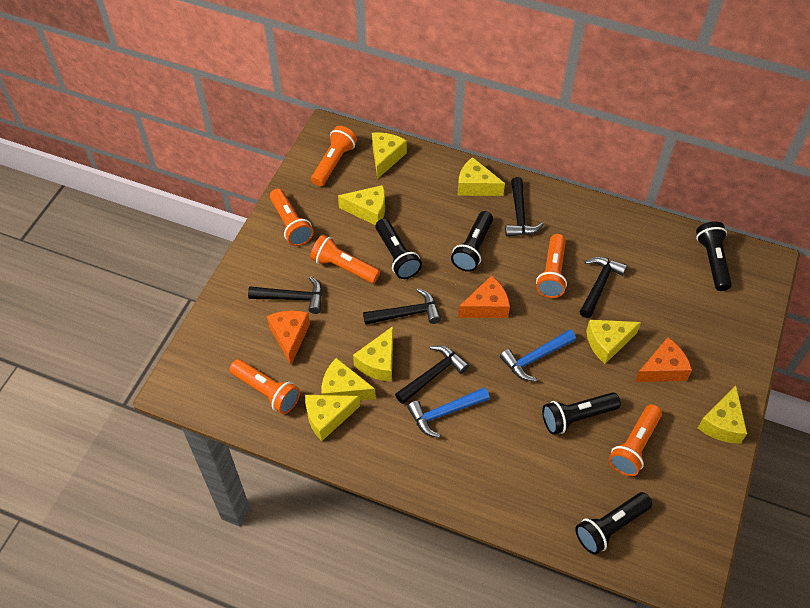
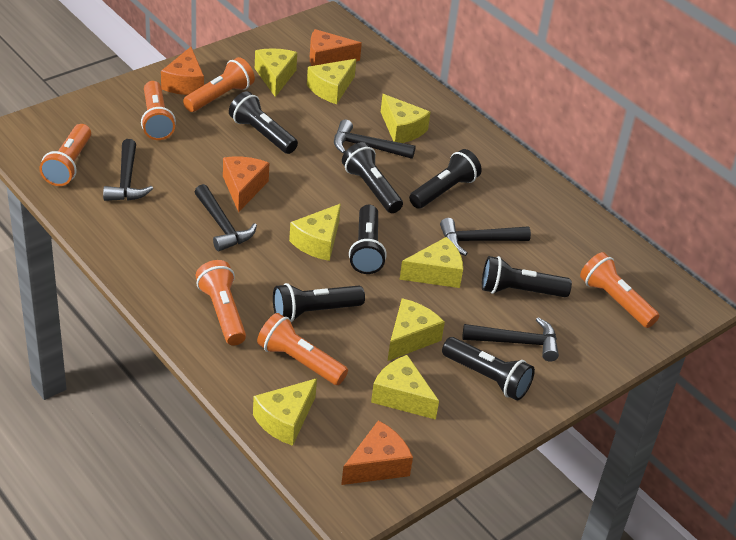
black flashlight: [376,219,422,279] [451,211,493,272] [542,392,621,435] [575,492,652,555] [696,221,732,291] = 5 -> [229,91,298,154] [273,283,365,322] [342,142,403,213] [349,204,387,274] [409,149,482,209] [442,337,535,401] [482,256,572,297] = 7
blue hammer: [407,387,490,438] [500,329,576,381] = 2 -> none = 0
orange cheese: [267,311,310,365] [458,275,510,318] [635,337,692,382] = 3 -> [161,47,204,95] [223,157,269,212] [310,29,362,66] [341,420,413,485] = 4

